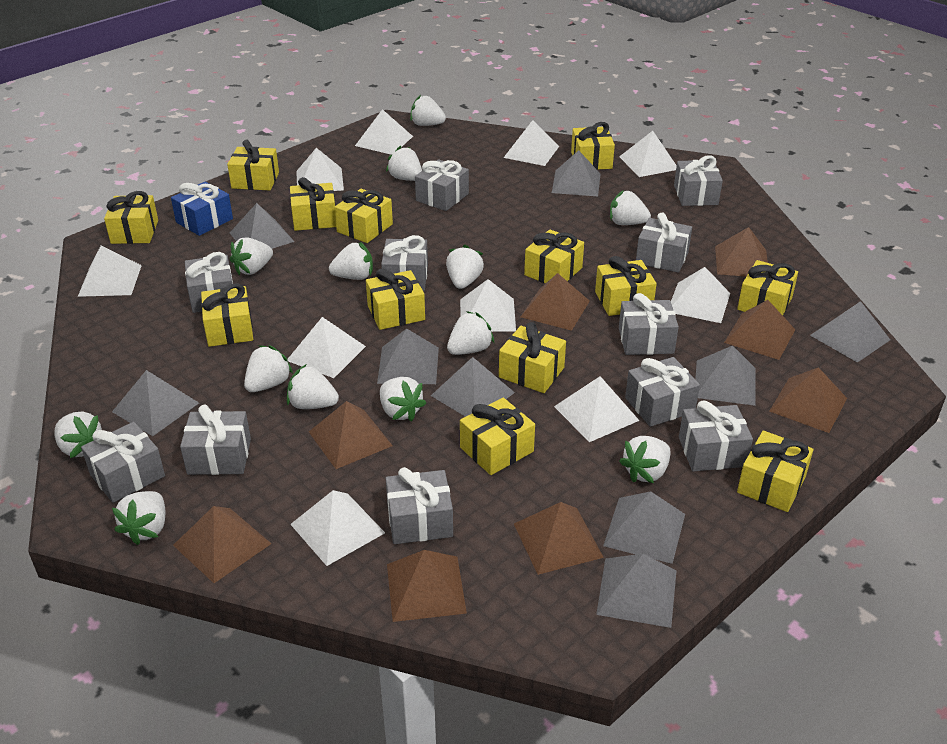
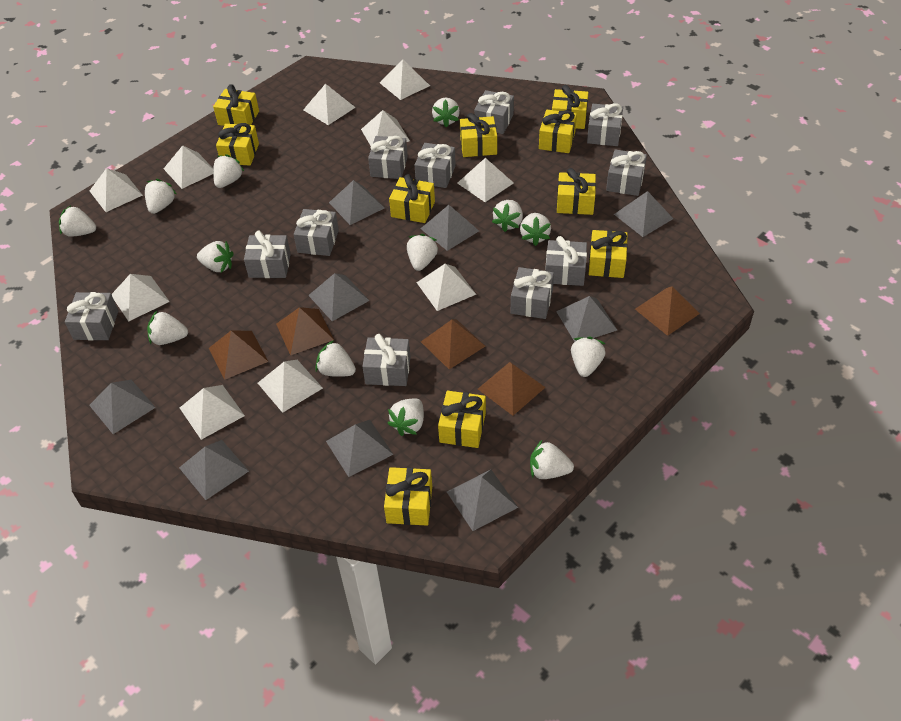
blue gift: [171,182,233,236] = 1 -> none = 0
brown pyramid: [173,506,272,583] [309,401,393,469] [387,550,467,622] [514,502,604,575] [521,273,590,331] [715,227,768,277] [724,300,795,360] [769,367,847,433] = 8 -> [209,331,268,380] [276,307,334,355] [421,319,485,369] [478,362,546,416] [635,286,700,336] = 5
yellow gift: [104,191,158,244] [201,283,253,347] [227,140,279,191] [290,177,336,231] [334,189,393,243] [366,269,425,330] [460,398,535,475] [499,322,566,393] [524,229,584,283] [571,122,615,170] [595,256,657,316] [737,260,798,315] [737,431,813,512] = 13 -> [213,85,259,126] [216,123,259,166] [384,467,432,526] [389,174,435,223] [438,391,486,448] [460,113,497,157] [539,110,577,153] [552,85,588,129] [557,168,596,215] [589,230,628,278] = 10

